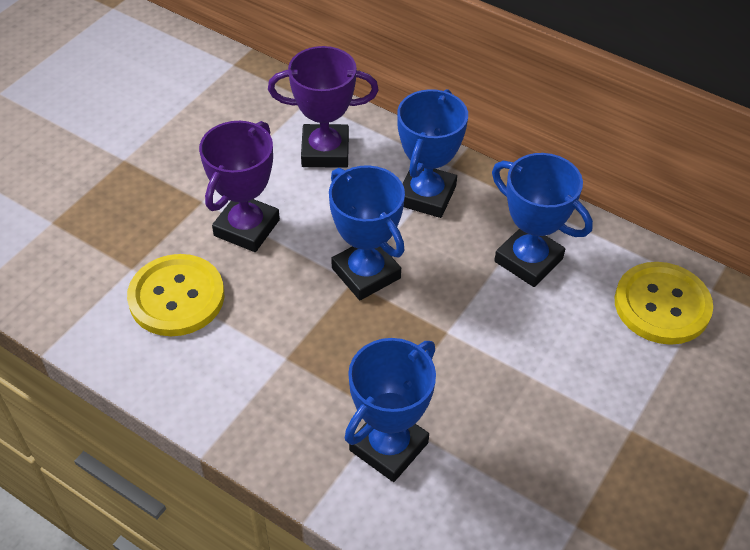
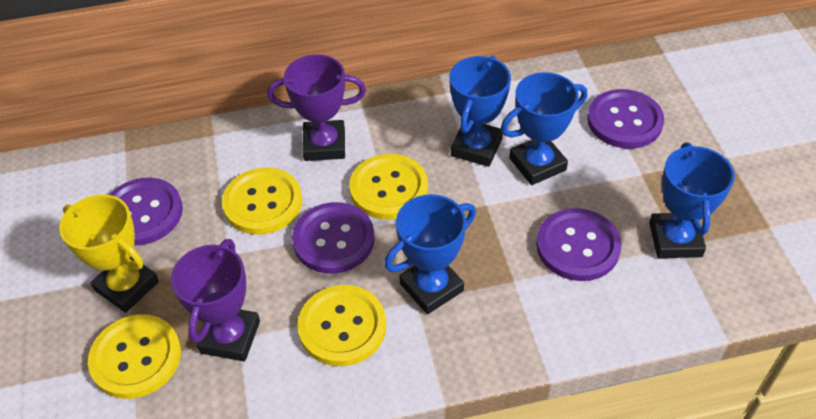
purple button: none = 0 -> [109,178,183,245] [292,202,375,274] [536,208,621,281] [587,89,664,149] = 4
yellow button: [127,254,224,336] [615,262,713,345] = 2 -> [88,314,181,399] [222,168,302,235] [297,285,386,366] [349,154,428,220] = 4
yellow trophy: none = 0 -> [59,194,159,313] = 1

